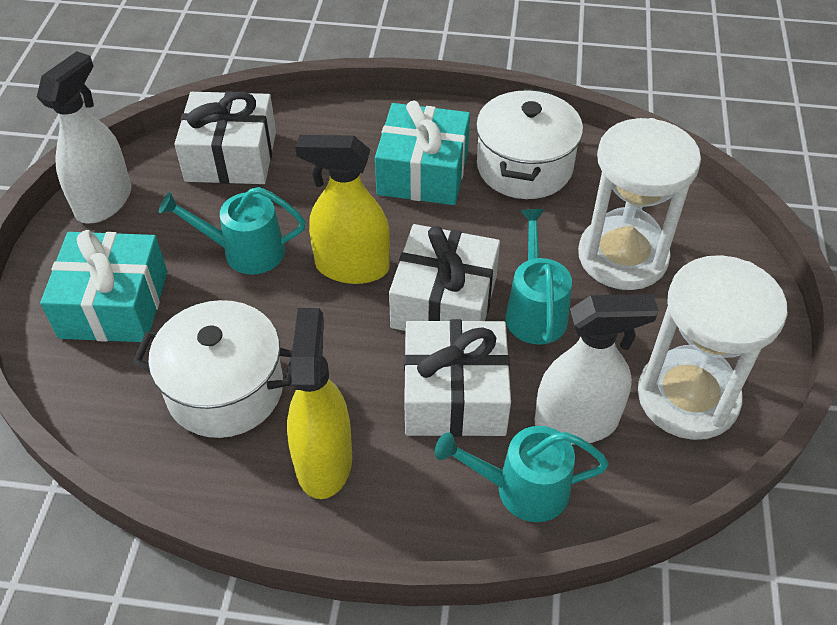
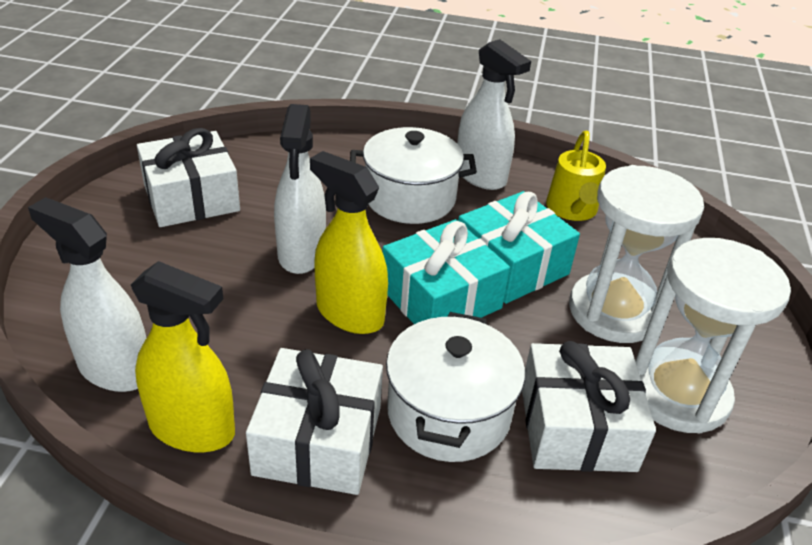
turquoise watering can: [159,187,306,275] [435,426,609,522] [505,209,572,345] = 3 -> none = 0
white spray bottle: [37,51,132,223] [535,294,659,445] = 2 -> [28,197,146,392] [274,104,326,274] [457,39,531,190] = 3
yellow watering can: none = 0 -> [546,131,606,221] = 1

